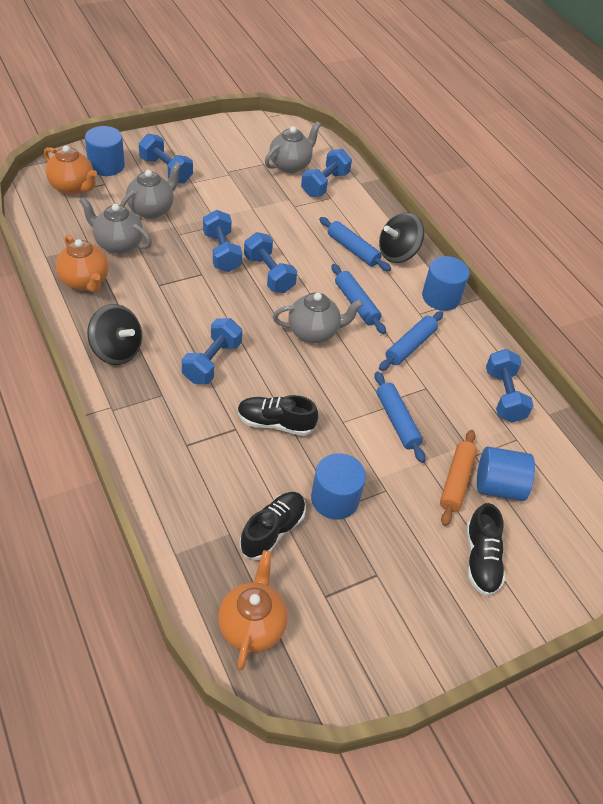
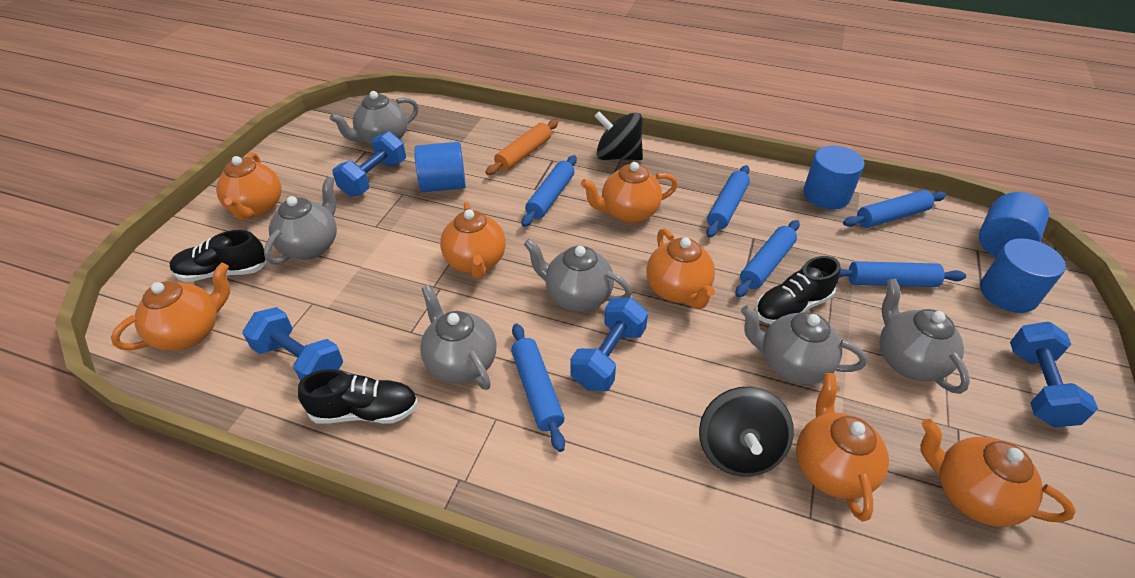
blue dumbbell: [139,134,193,183] [181,318,242,384] [203,210,242,272] [244,232,297,293] [301,149,352,197] [486,349,534,422] = 6 -> [242,307,343,381] [333,131,406,197] [570,298,648,391] [1010,322,1098,427] = 4
blue rolling pin: [319,217,391,271] [331,264,386,334] [375,371,426,463] [379,311,443,371] = 4 -> [511,324,565,452] [522,155,577,227] [706,165,750,238] [735,220,800,297] [840,261,966,287] [843,190,946,228] = 6
grey teapot: [79,197,152,254] [120,162,181,219] [265,122,321,173] [273,292,363,343] = 4 -> [264,177,337,265] [330,91,418,145] [420,285,497,390] [524,239,632,312] [741,305,867,385] [880,278,970,394] = 6
orange teapot: [44,145,97,195] [56,234,109,293] [218,550,288,670] = 3 -> [111,263,230,351] [216,152,282,220] [440,202,506,279] [581,162,678,223] [646,228,715,309] [796,373,889,522] [920,419,1076,527] = 7

